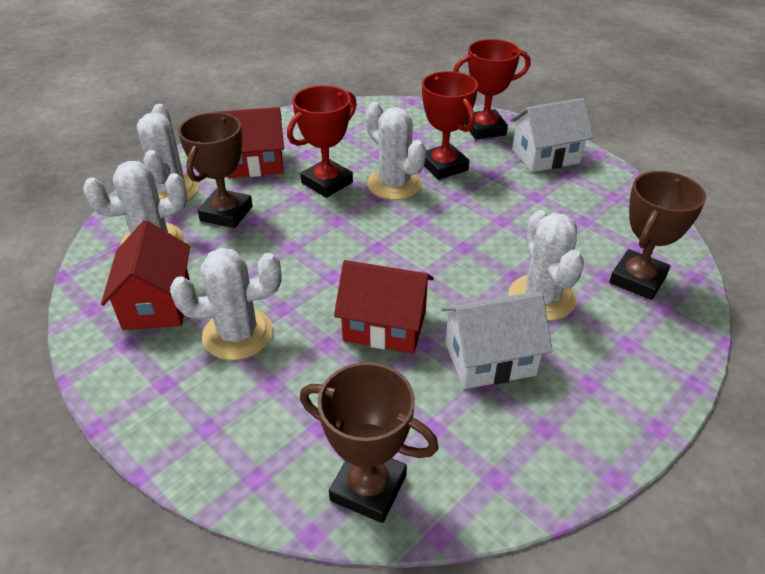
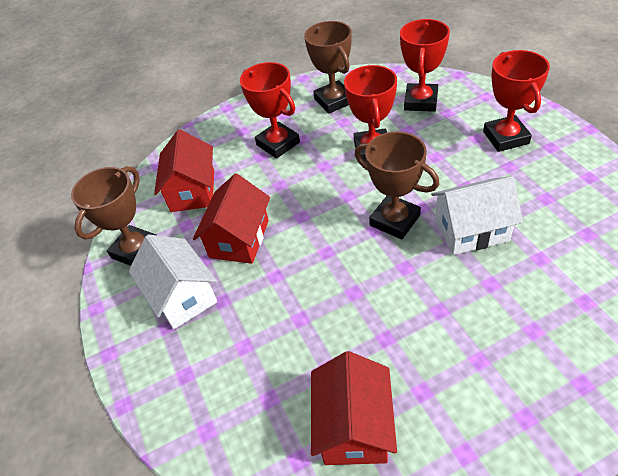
red trophy: [287,86,357,198] [422,71,478,180] [453,39,531,140] = 3 -> [240,62,300,159] [344,65,397,162] [400,19,450,112] [483,50,550,152] = 4
white cactus: [83,161,187,246] [137,104,199,201] [170,248,281,360] [366,102,426,200] [509,210,584,321] = 5 -> none = 0

